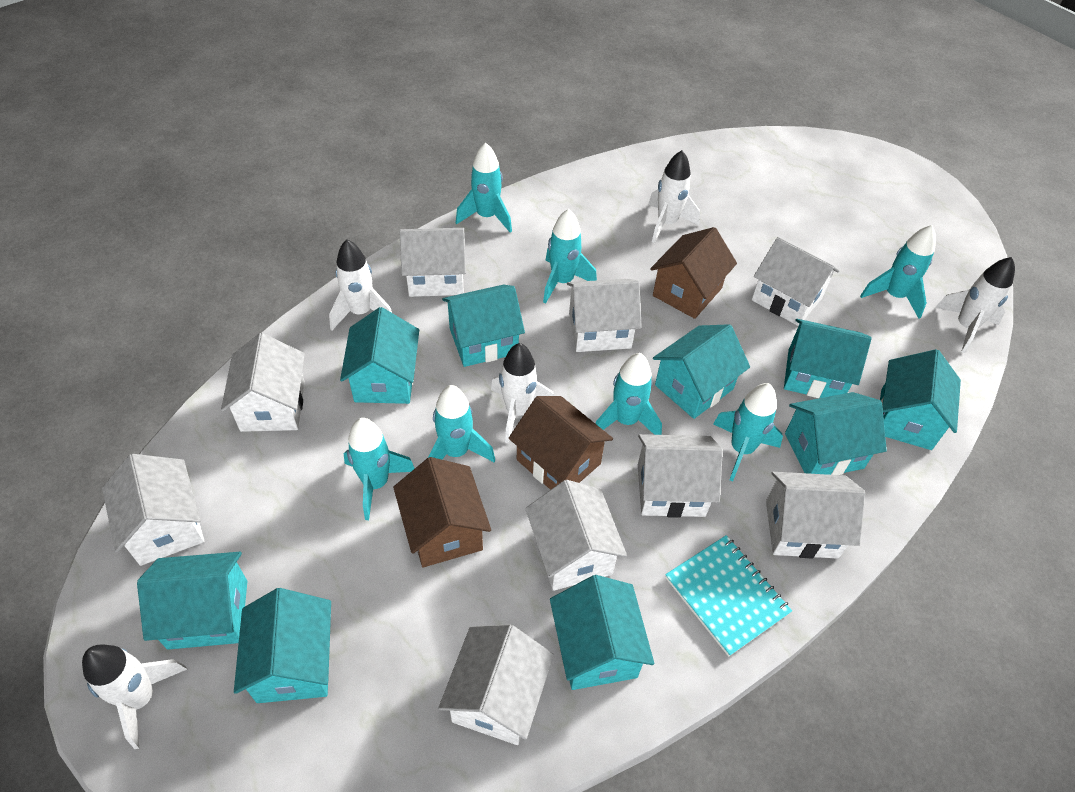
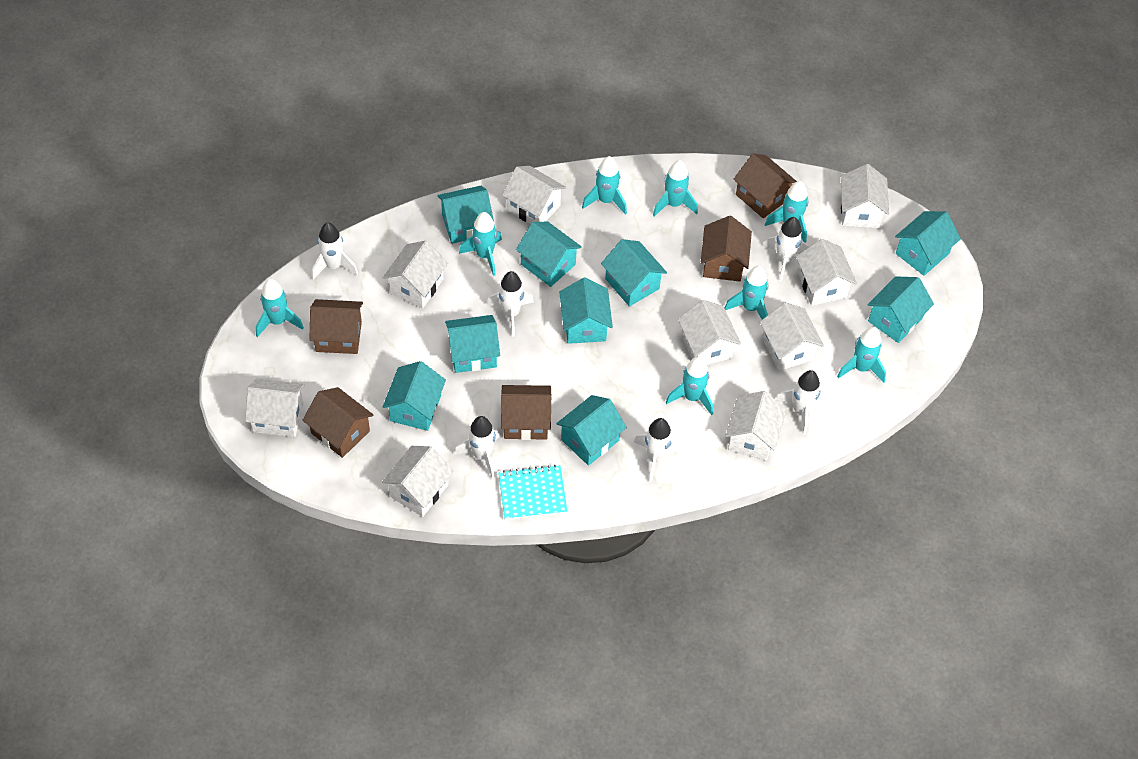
brown house: [393,457,491,567] [509,396,613,490] [650,227,737,319] = 3 -> [303,387,373,458] [309,299,363,354] [501,385,551,440] [701,216,752,282] [734,154,797,218] = 5
turquoise rocket: [344,418,415,520] [428,385,495,463] [456,142,512,233] [543,209,597,304] [595,353,662,435] [713,383,783,481] [860,225,936,319] = 7 -> [256,279,304,337] [459,212,502,276] [582,156,627,215] [653,160,698,216] [666,356,713,415] [725,265,768,319] [765,181,808,243] [837,327,886,382] = 8
white rocket: [82,644,187,749] [329,240,392,330] [491,343,554,443] [648,150,700,243] [935,257,1015,353] = 5 -> [311,223,358,280] [454,416,500,479] [487,271,534,336] [634,418,682,482] [763,217,809,281] [776,370,824,435] = 6

